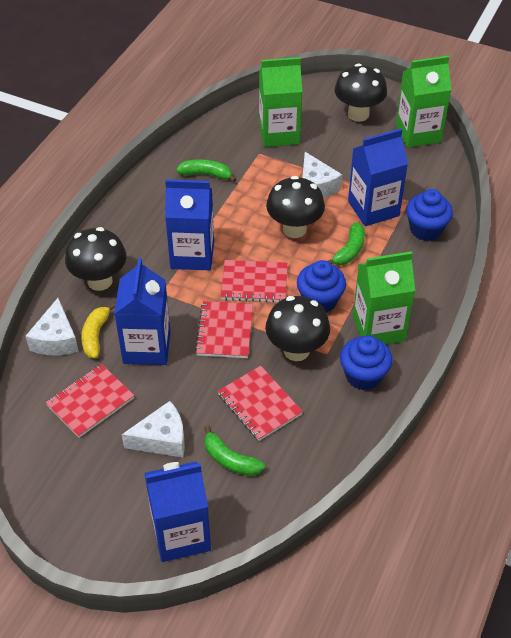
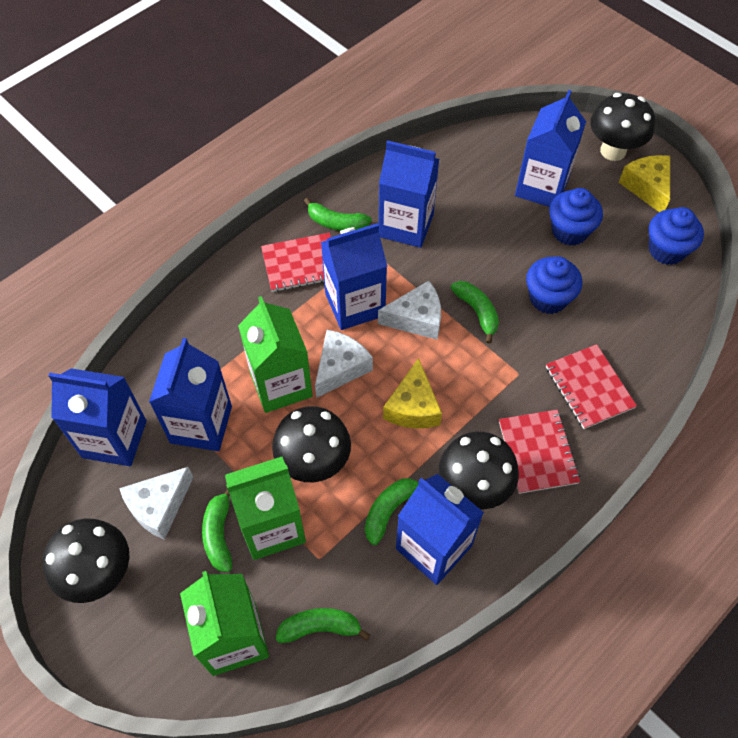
blue carton: [114,258,171,365] [144,462,211,562] [165,179,214,270] [348,129,408,226] = 4 -> [48,368,147,466] [149,338,232,451] [321,223,387,330] [379,140,439,248] [396,474,484,585] [515,90,586,207] = 6
green banana: [176,159,236,182] [205,425,265,476] [328,222,365,265] = 3 -> [202,489,232,572] [276,608,370,643] [304,198,372,231] [365,478,426,545] [451,281,499,344] = 5
red notebook: [45,364,135,438] [195,301,253,358] [218,366,303,441] [221,260,288,303] = 4 -> [261,233,331,292] [499,410,580,494] [546,344,637,429] = 3
yellow banana: [81,303,116,359] = 1 -> none = 0
yellow cheese: none = 0 -> [383,358,442,429] [619,155,670,212] = 2

